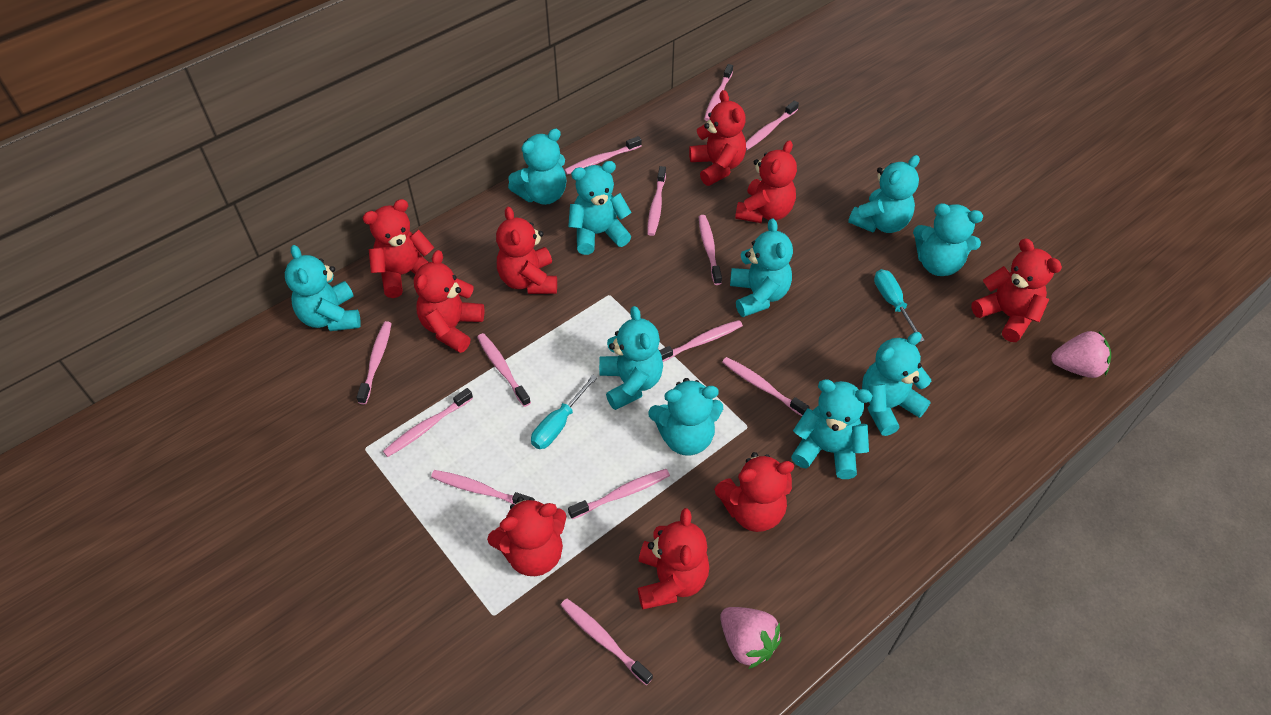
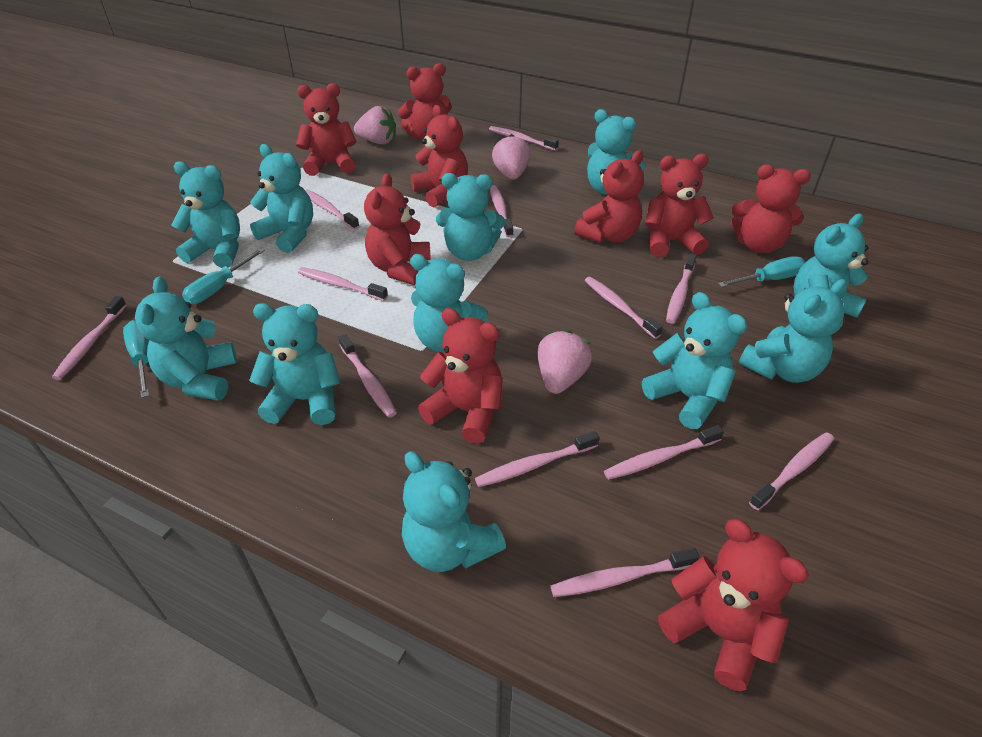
pink strawberry: [720,607,782,669] [1051,331,1111,378] = 2 -> [354,106,396,144] [492,134,531,180] [537,330,592,394] = 3
pink toothbrush: [356,321,392,404] [383,388,473,457] [431,470,532,505] [477,333,531,407] [561,598,653,685] [564,136,642,175] [568,469,670,519] [647,166,666,236] [659,320,743,362] [699,215,722,285] [704,64,733,121] [722,357,810,416] [746,101,799,150] = 13 -> [52,296,127,380] [298,267,388,301] [305,190,359,230] [338,334,397,418] [475,431,599,487] [489,126,559,151] [490,185,514,237] [551,548,699,597] [584,277,663,339] [604,425,724,480] [666,253,697,324] [749,432,834,510] = 12
turquoise screwdriver: [531,375,598,449] [874,269,925,342] = 2 -> [123,320,149,398] [182,248,265,304] [718,256,805,287] = 3
turquoise teddy bear: [285,245,361,331] [508,129,566,205] [568,161,632,255] [599,306,663,410] [648,378,723,456] [730,218,793,317] [791,379,873,479] [848,155,920,233] [862,332,931,436] [913,203,983,276] = 10 -> [135,277,237,401] [171,161,240,268] [249,303,340,425] [250,144,313,253] [402,451,506,572] [410,254,488,352] [436,173,505,261] [587,109,645,195] [642,292,747,429] [739,279,847,383] [793,214,869,335] = 11

